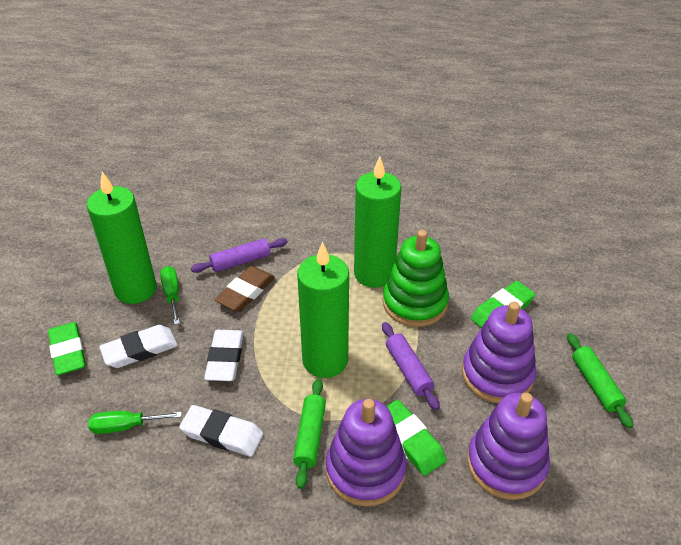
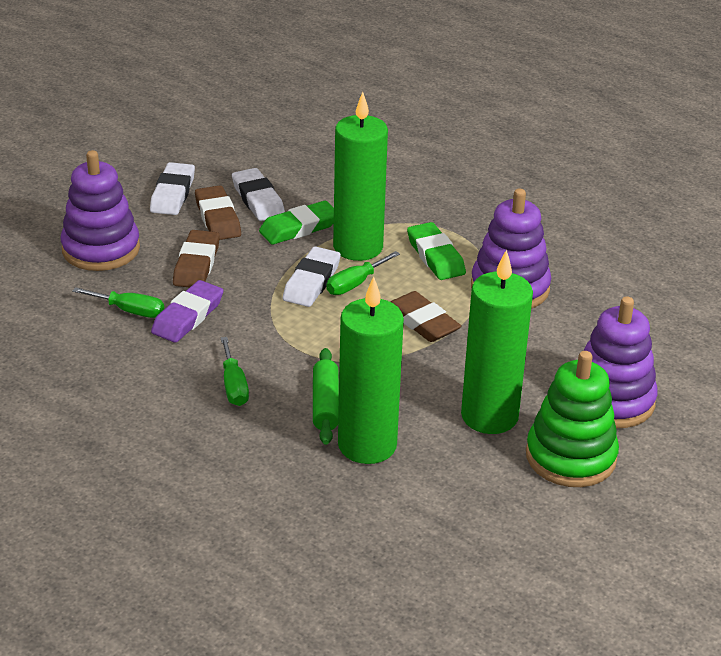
brown eraser: [215,266,275,312] = 1 -> [173,230,220,288] [195,185,241,240] [391,291,461,342] = 3
green eraser: [48,322,86,375] [387,400,447,476] [471,281,535,328] = 3 -> [259,201,334,245] [407,222,466,280] = 2
green rolling pin: [293,378,326,489] [567,333,633,428] = 2 -> [313,348,339,445] = 1
green screwdriver: [88,411,182,434] [160,266,180,325] = 2 -> [72,287,164,318] [221,337,249,406] [326,251,400,295] = 3
purple eraser: none = 0 -> [151,280,224,343] = 1
purple rolling pin: [191,238,288,273] [382,322,440,410] = 2 -> none = 0

